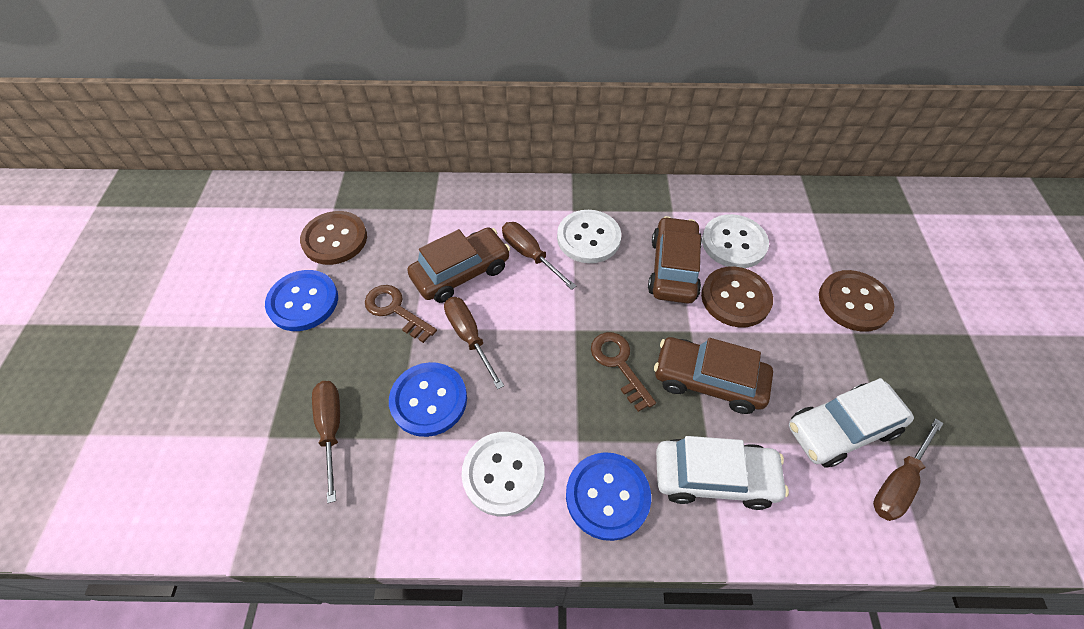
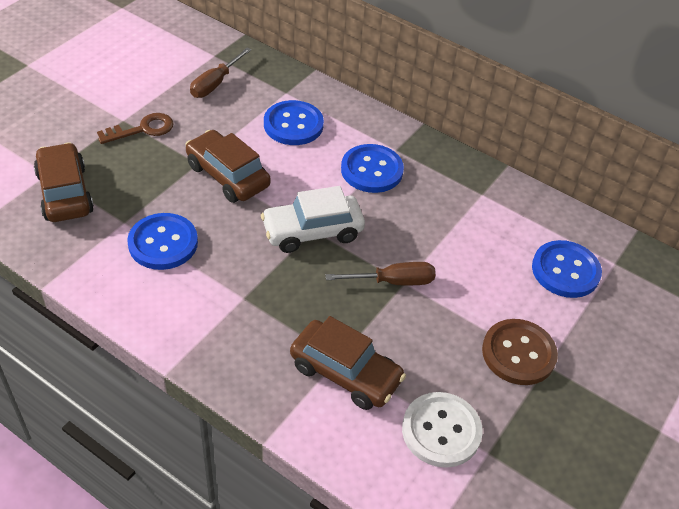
blue button: [265,270,338,331] [389,362,467,437] [566,452,651,541] = 3 -> [127,213,198,270] [264,100,324,145] [341,144,404,193] [532,240,602,298] = 4
brown button: [300,211,367,265] [701,267,773,327] [819,270,895,332] = 3 -> [482,319,558,385] = 1
brown key: [365,285,437,343] [591,332,656,412] = 2 -> [97,113,174,144] = 1
brown screwdriver: [312,381,340,503] [444,297,504,389] [502,222,576,290] [873,419,943,521] = 4 -> [190,47,251,98] [325,262,435,285] = 2
white button: [462,432,545,516] [557,210,621,263] [702,214,769,268] = 3 -> [402,392,483,468] = 1
white car: [656,436,789,510] [789,378,914,468] = 2 -> [261,186,365,253] = 1

